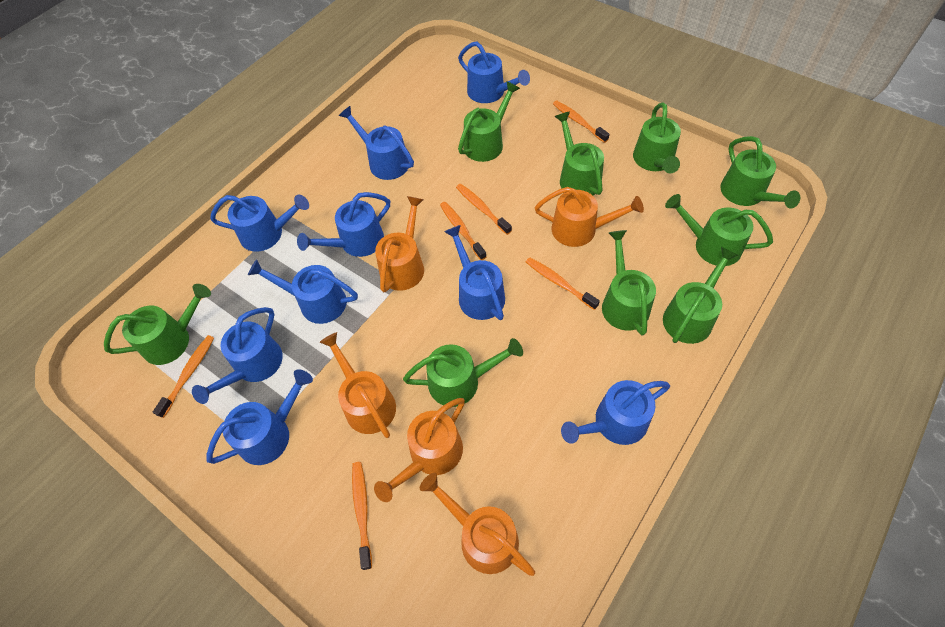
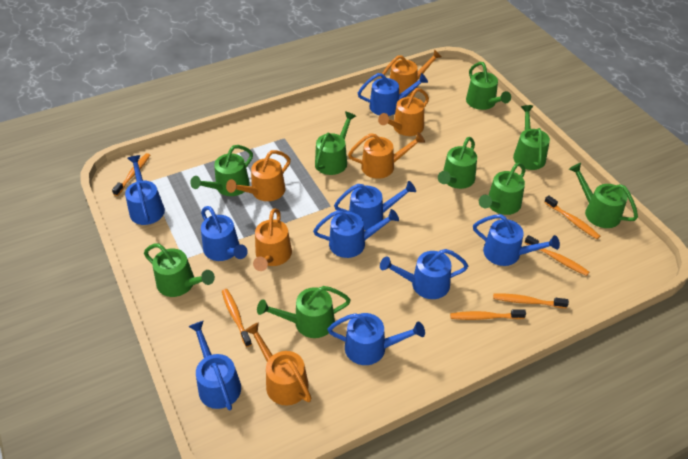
orange watering can: [320,332,396,438] [374,398,465,502] [375,196,424,293] [420,473,535,576] [535,187,644,247] = 5 -> [226,150,291,201] [245,322,311,405] [253,208,292,271] [348,132,425,179] [378,88,429,136] [379,49,442,97] = 6

